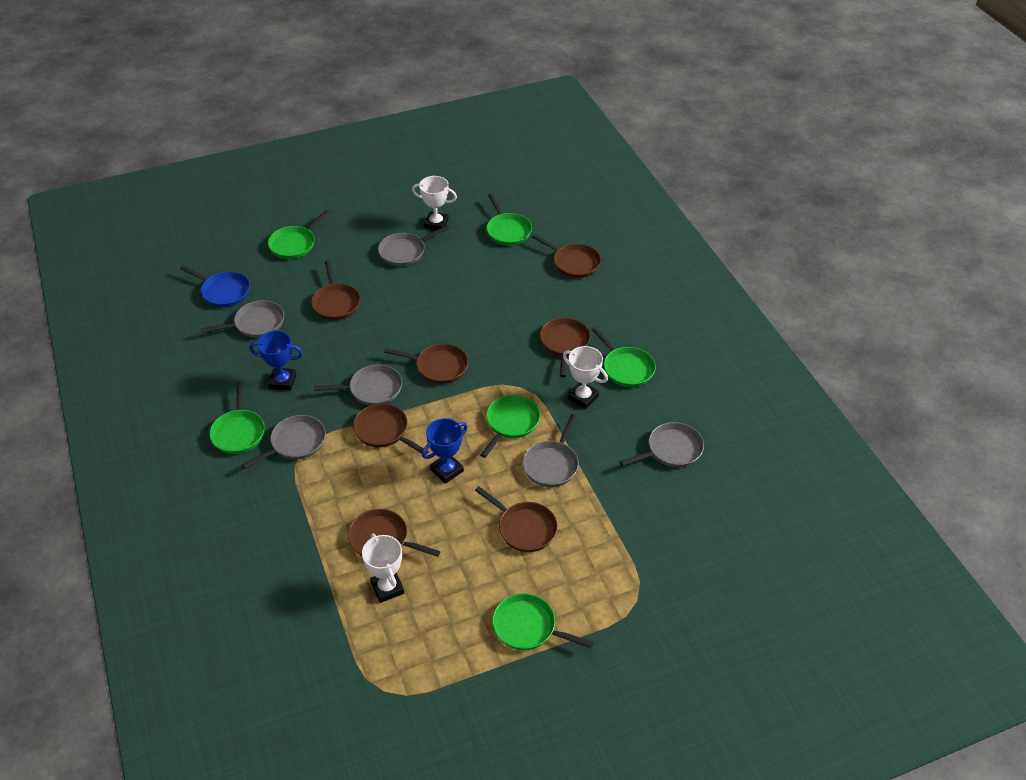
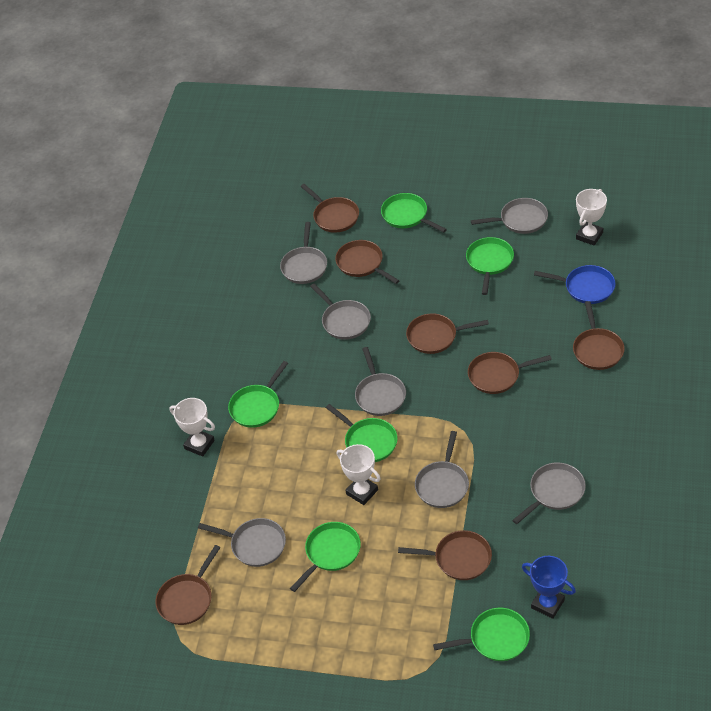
blue trophy: [250,330,303,390] [422,418,468,484] = 2 -> [522,556,576,619] = 1
grey pan: [201,300,284,338] [242,415,326,469] [314,365,402,406] [378,225,449,266] [523,414,579,487] [620,422,704,467] = 6 -> [198,518,286,567] [280,222,327,284] [310,283,371,340] [355,347,406,416] [415,431,469,508] [471,198,548,234] [512,462,586,524] = 7

